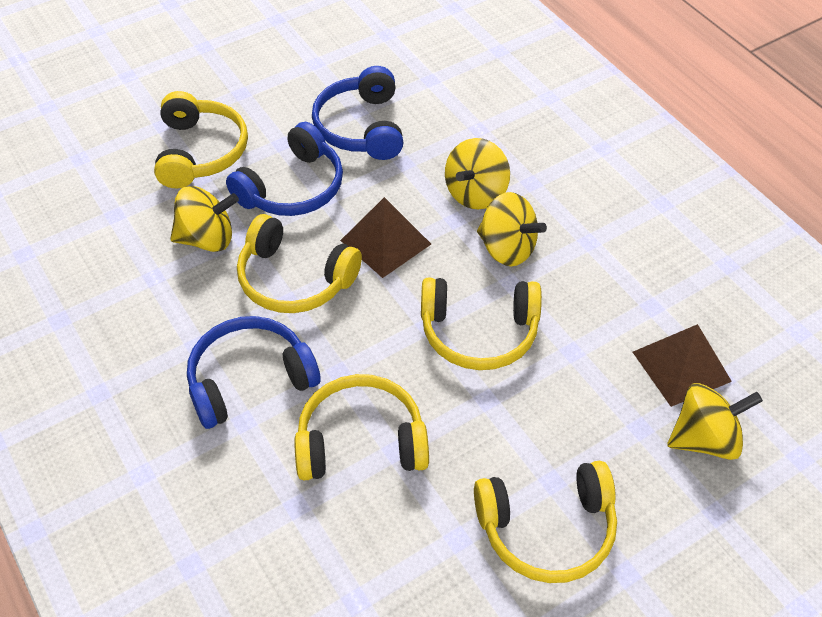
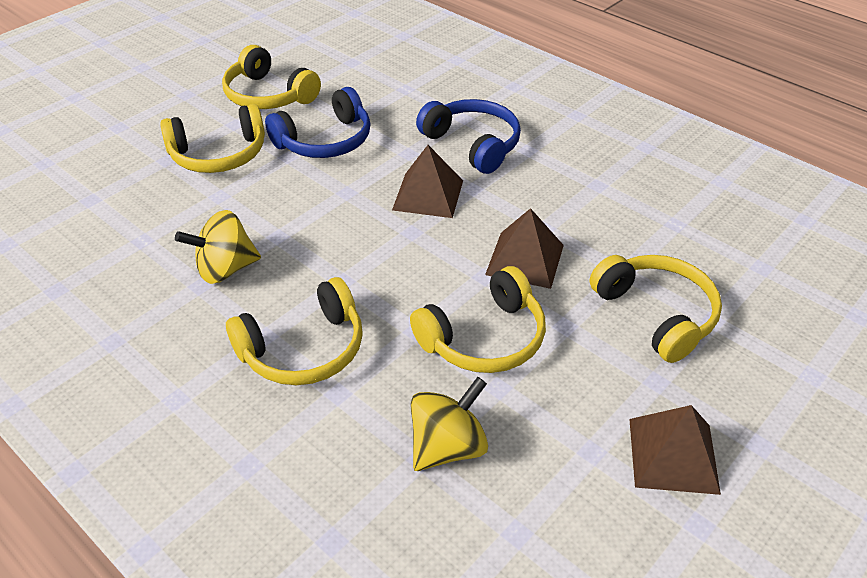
blue headphones: [187,316,321,429] [226,122,343,216] [312,66,403,160] = 3 -> [265,87,371,158] [416,99,521,174] = 2
brown pyramid: [340,197,431,278] [633,324,732,407] = 2 -> [392,145,463,218] [485,208,564,289] [629,405,721,495] = 3
yellow spinning top: [170,186,239,252] [445,138,510,209] [477,192,547,266] [667,383,763,460] = 4 -> [175,210,261,284] [411,377,488,471] = 2

